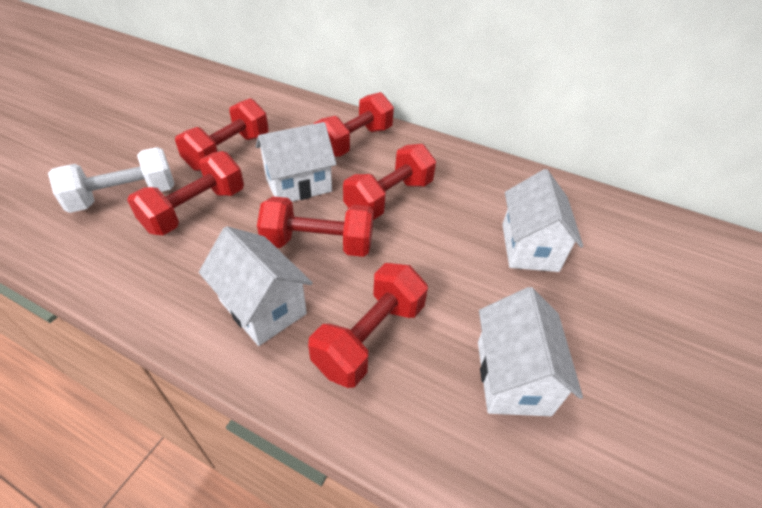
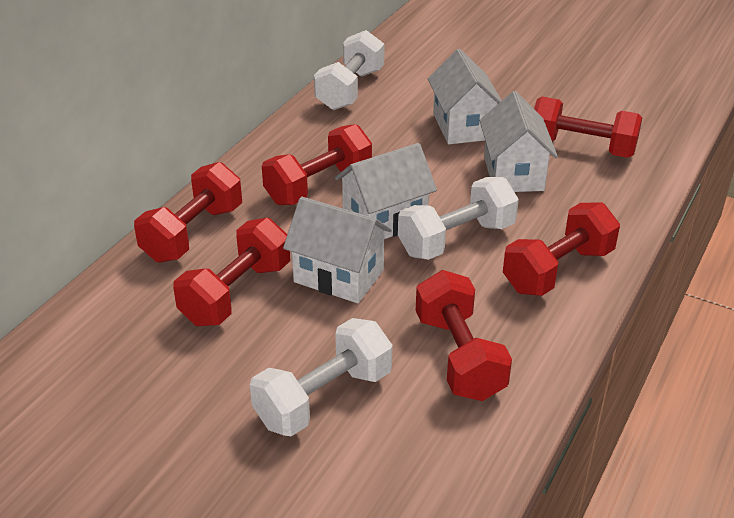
white dumbbell: [48,147,174,213] = 1 -> [250,318,393,436] [314,30,384,110] [398,177,519,260] = 3

